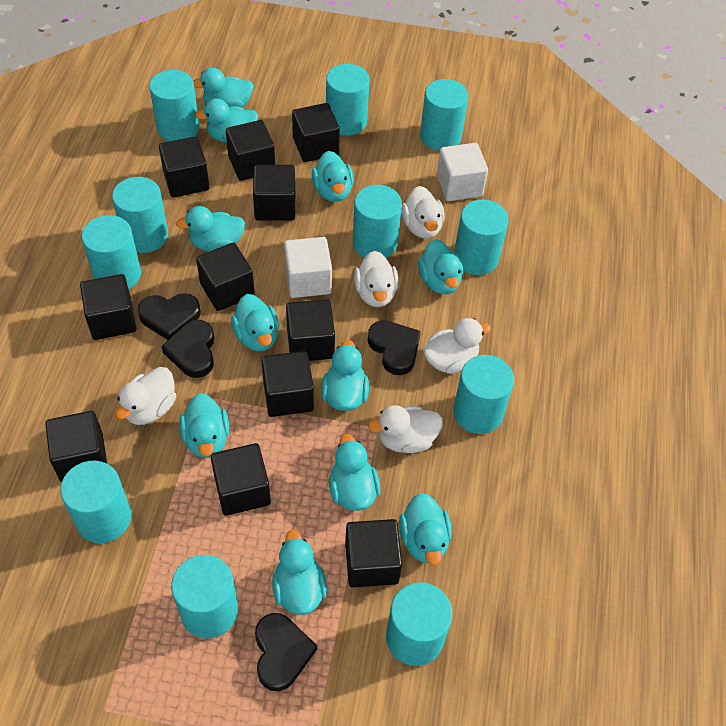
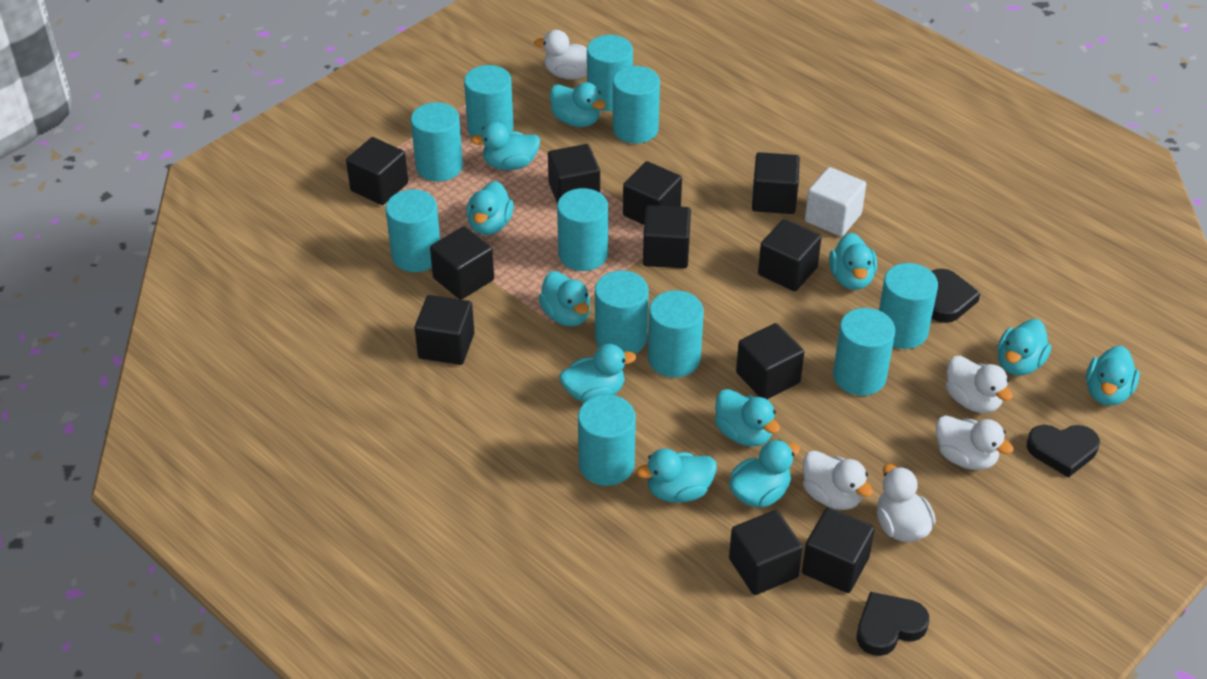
black heart: [138,293,201,340] [161,320,214,378] [255,613,317,691] [368,320,421,375] = 4 -> [857,592,929,656] [932,269,980,323] [1027,425,1100,478] = 3
white cube: [284,237,332,298] [437,143,488,201] = 2 -> [805,167,866,237] = 1

